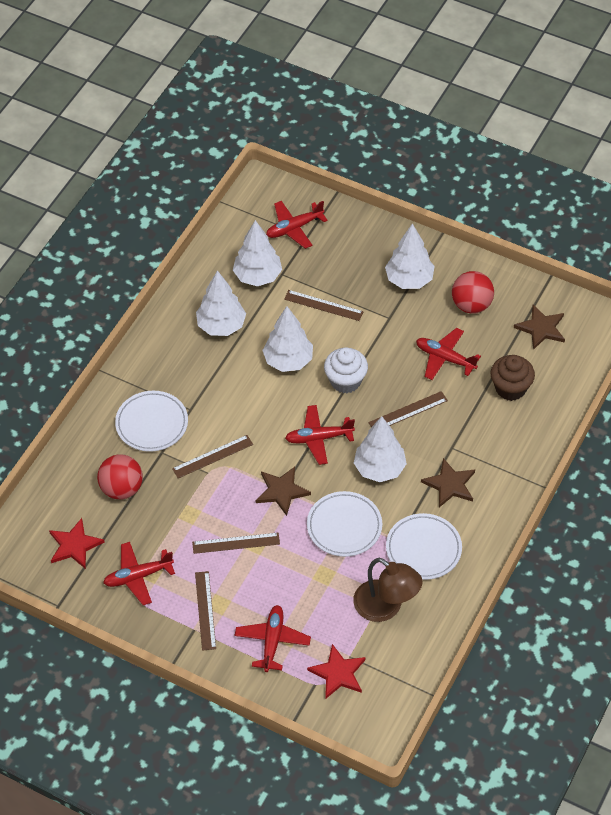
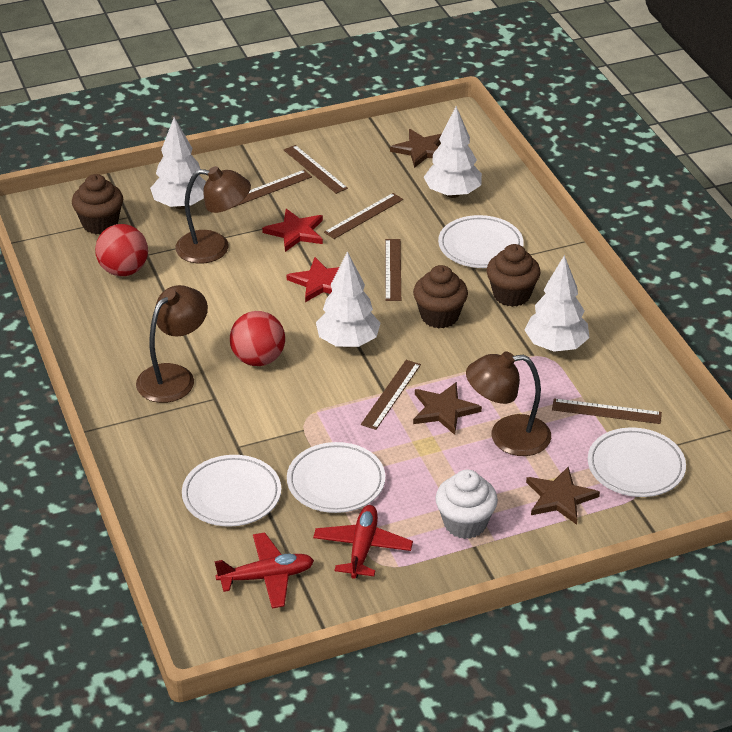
brown cupcake: [491,355,535,401] = 1 -> [72,174,123,235] [413,265,468,329] [487,244,541,307] = 3
brown lamp: [353,558,423,622] = 1 -> [136,285,208,403] [175,166,251,264] [466,351,551,456] = 3
brown ruler: [172,435,253,478] [192,533,280,554] [195,571,216,651] [284,290,364,321] [368,391,448,427] = 5 -> [234,170,312,207] [284,145,348,194] [324,193,403,239] [361,360,421,430] [385,239,401,301] [552,398,662,424] = 6
red plane: [103,542,175,605] [235,605,311,672] [266,201,328,249] [285,405,355,465] [416,328,481,380] = 5 -> [214,532,314,608] [313,505,413,579] = 2
white plate: [115,391,188,452] [307,491,382,557] [386,513,462,580] = 3 -> [182,455,281,527] [287,442,385,513] [438,215,524,268] [588,428,686,497] = 4
white tree: [196,270,246,336] [233,220,282,286] [262,306,313,372] [354,416,407,482] [385,223,435,289] = 5 -> [150,117,206,209] [316,251,380,348] [424,106,482,198] [525,255,590,352] = 4

